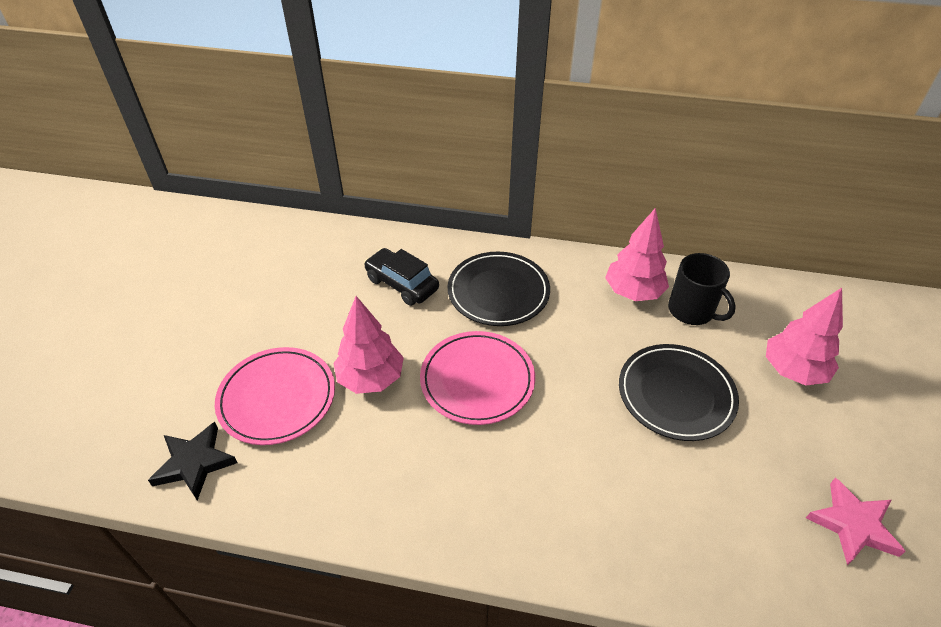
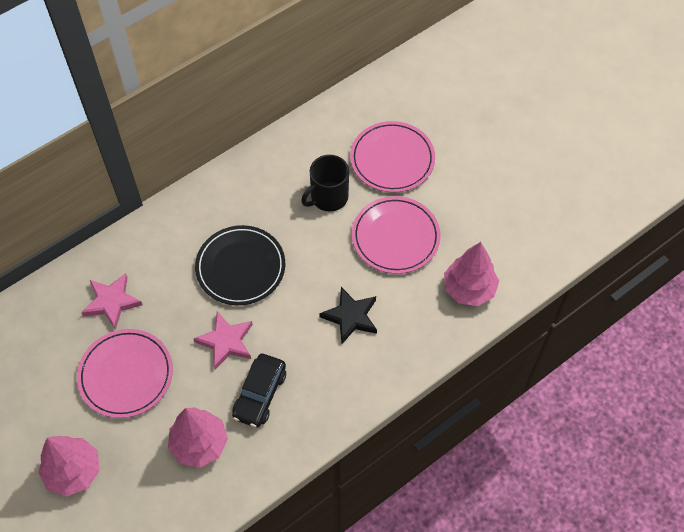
black plate: [447,252,550,326] [619,344,739,441] = 2 -> [195,225,285,305] = 1
pink plate: [215,347,335,445] [420,331,535,425] = 2 -> [77,329,173,418] [350,121,435,192] [352,196,441,274] = 3
pink star: [806,478,906,565] = 1 -> [81,273,142,330] [193,311,253,370] = 2

